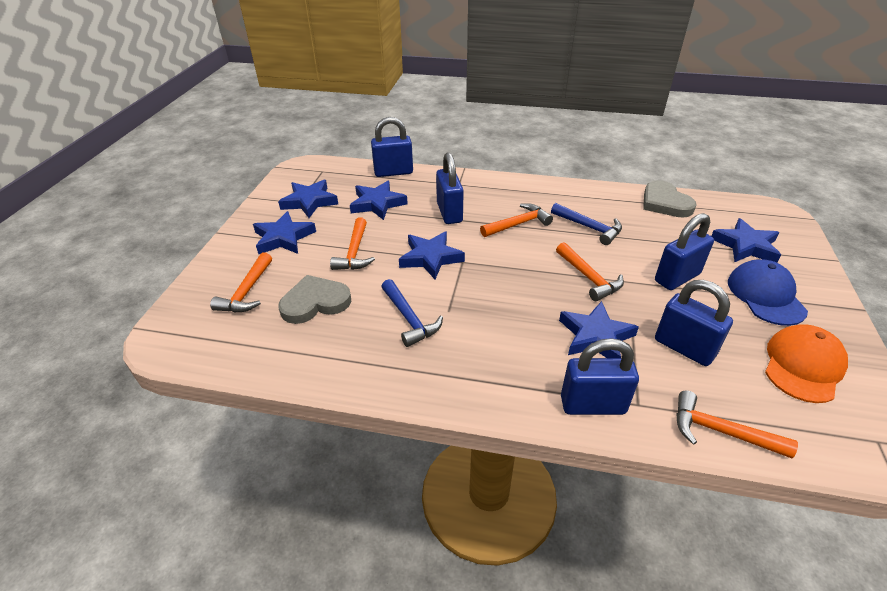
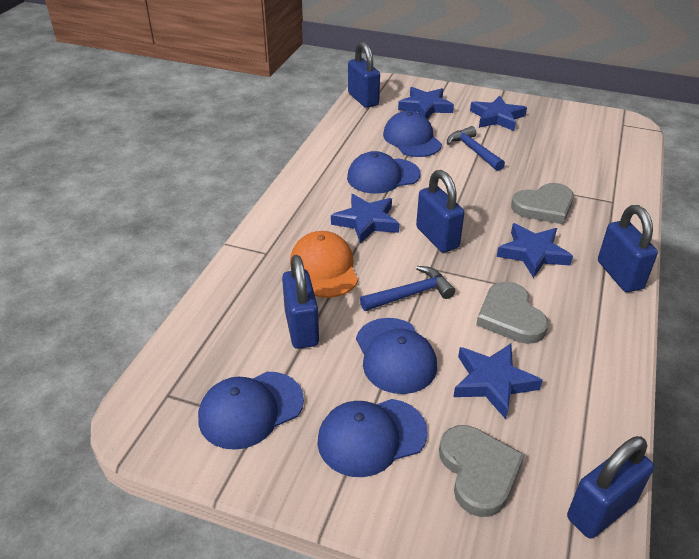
blue cap: [728,259,808,326] = 1 -> [198,372,304,450] [317,399,428,477] [347,151,420,194] [356,318,437,394] [383,111,442,157] = 5
blue star: [253,211,316,255] [278,180,338,218] [350,181,408,220] [399,231,465,280] [559,301,639,358] [712,218,781,263] = 6 -> [331,194,399,244] [398,87,454,119] [453,344,543,419] [470,96,527,131] [497,223,573,278] = 5
grey heart: [278,275,351,324] [643,180,697,218] = 2 -> [439,425,525,517] [476,281,549,344] [511,183,574,224] = 3
orange hammer: [210,252,272,313] [330,217,375,270] [480,203,553,237] [556,242,624,301] [676,390,798,458] = 5 -> none = 0

